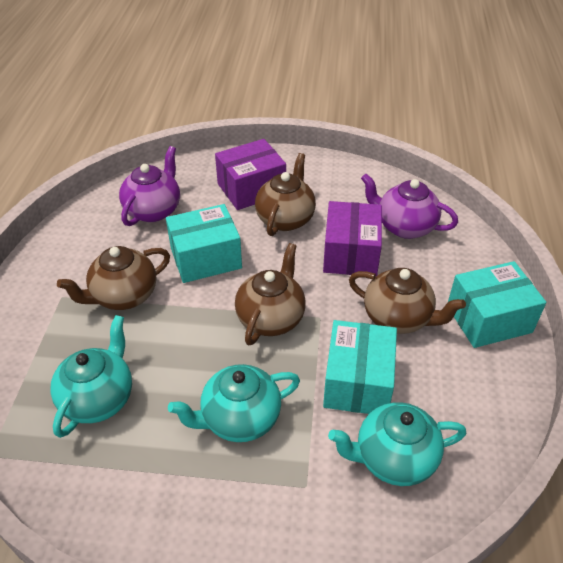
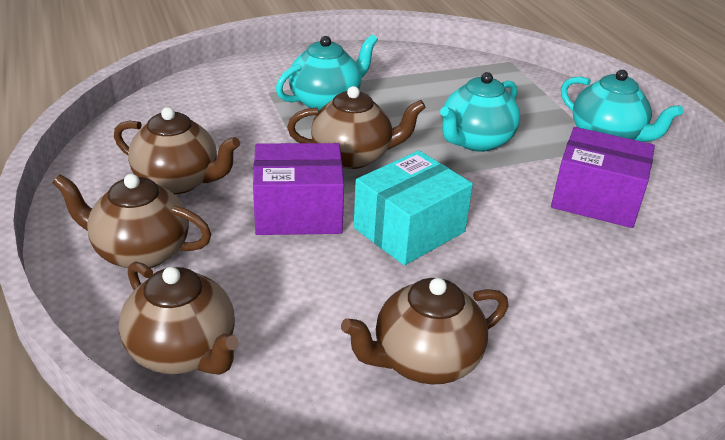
brown teapot: [57,246,170,310] [235,243,306,345] [255,153,316,236] [349,268,466,334] = 4 -> [52,174,211,268] [114,107,240,194] [119,261,239,375] [287,86,426,169] [341,278,508,384] = 5
purple teapot: [119,146,180,226] [361,174,458,239] = 2 -> none = 0
turquoise box: [166,204,242,283] [323,320,397,414] [448,261,546,348] = 3 -> [354,151,473,265] = 1

